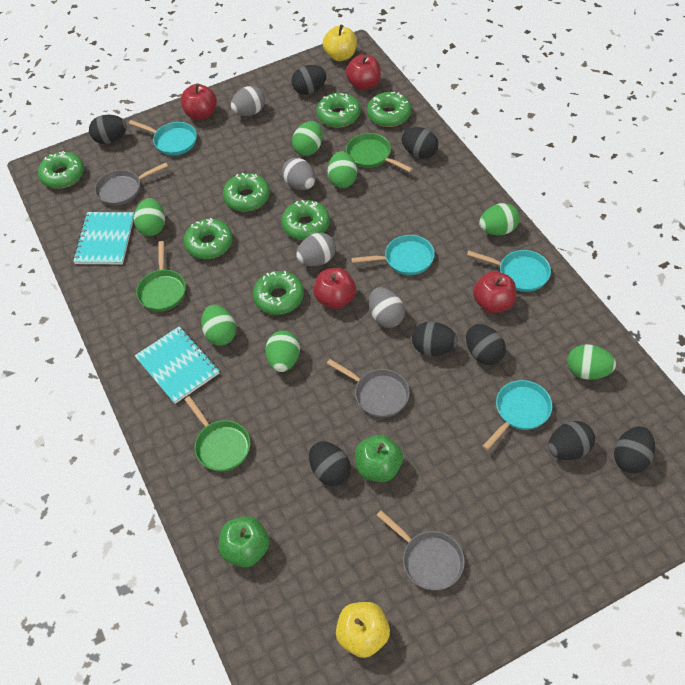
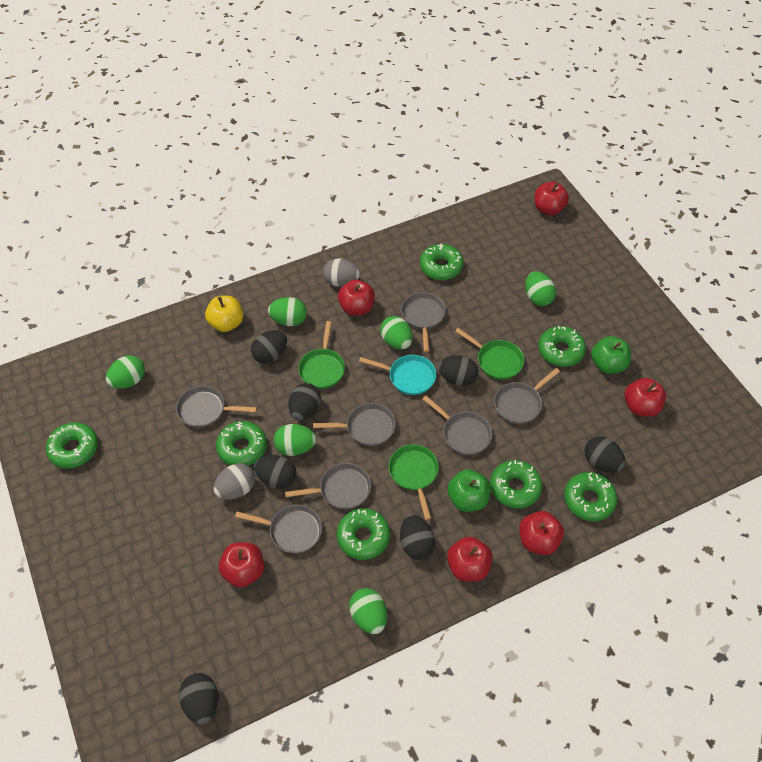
black egg: [89,115,127,144] [291,65,327,95] [309,441,351,486] [401,127,438,159] [412,322,458,356] [466,324,506,365] [548,421,595,460] [614,426,655,473] = 8 -> [179,673,218,725] [251,330,287,364] [254,455,297,489] [289,383,321,421] [400,515,435,560] [438,355,478,386] [584,436,625,473] = 7
green egg: [134,198,165,236] [201,305,236,346] [265,330,300,372] [292,121,323,156] [327,151,357,188] [479,203,520,235] [567,344,616,380] = 7 -> [106,355,145,389] [268,297,307,326] [273,424,316,456] [349,588,387,634] [380,316,413,350] [525,271,556,306] = 6
grey egg: [231,86,265,116] [282,158,315,190] [296,233,336,266] [369,288,405,328] = 4 -> [214,463,255,500] [323,258,360,287] = 2
grey pan: [95,163,168,206] [327,359,410,418] [376,510,465,590] = 3 -> [176,386,257,428] [235,504,322,554] [285,463,371,510] [313,403,396,446] [401,292,446,352] [423,396,492,455] [494,368,560,424] = 7
red apple: [181,83,217,120] [314,268,356,309] [346,54,381,90] [473,271,516,313] = 4 -> [219,542,264,588] [338,280,375,316] [447,537,493,582] [519,511,564,555] [534,182,569,215] [624,378,666,417] = 6
turquoise notebook: [73,212,134,264] [135,326,219,404] = 2 -> none = 0
turquoise pan: [129,120,197,156] [351,235,435,275] [467,250,551,292] [482,380,552,450] = 4 -> [359,355,436,395] = 1
yellow apple: [323,25,357,61] [336,602,390,658] = 2 -> [205,296,243,332] = 1

